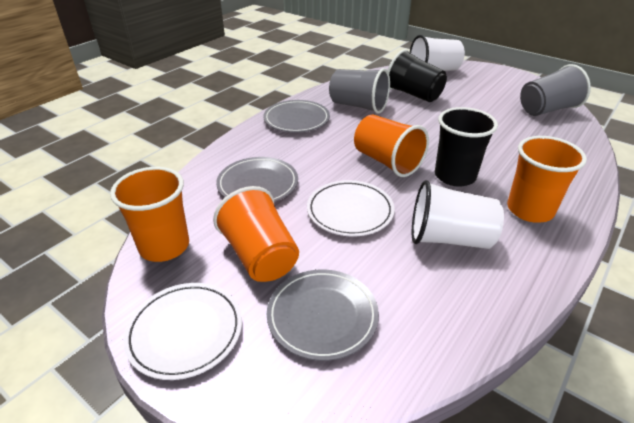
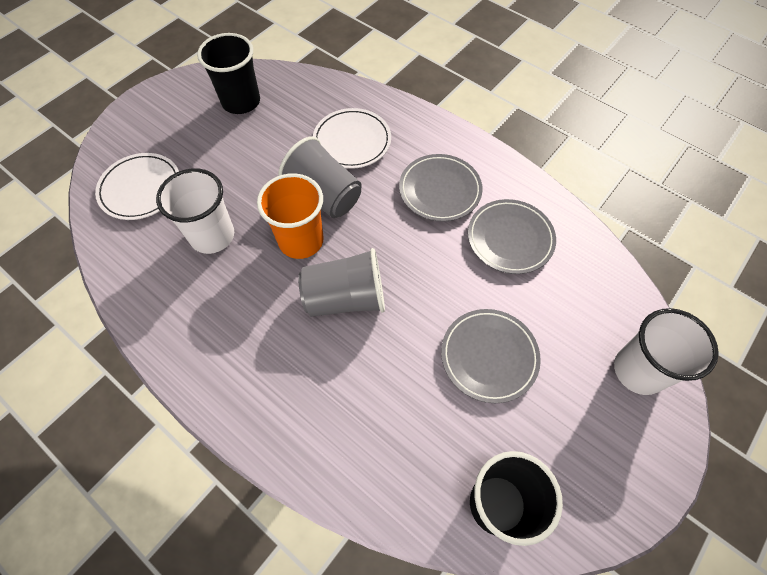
orange cup: [110,167,189,262] [213,186,299,282] [354,115,429,177] [507,136,587,223] = 4 -> [257,173,323,259] = 1

